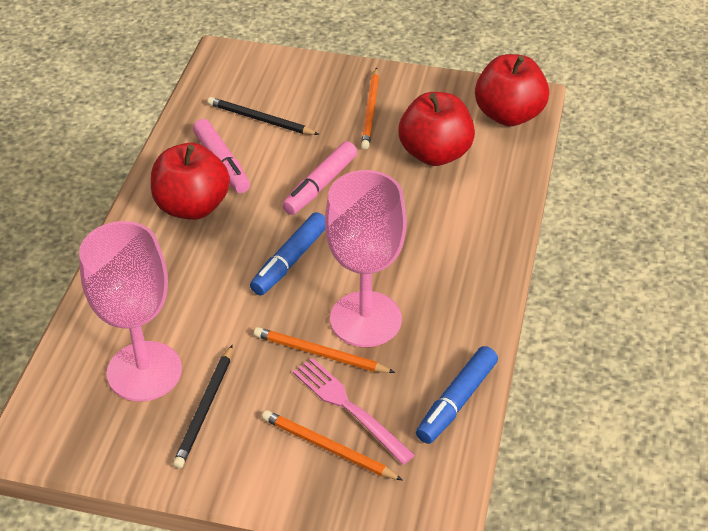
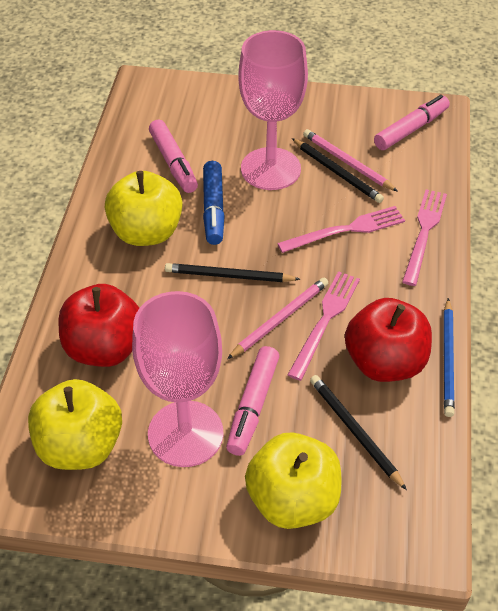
black pencil: [173,345,233,469] [207,97,320,135] = 2 -> [165,263,300,282] [292,138,384,203] [310,375,407,490] = 3
blue marker: [250,212,325,295] [416,346,498,444] = 2 -> [203,161,225,245] = 1
blue pencil: none = 0 -> [444,298,455,417] = 1
orange pencil: [254,327,395,373] [262,410,403,480] [361,68,379,149] = 3 -> none = 0
pink fork: [293,358,415,465] = 1 -> [277,206,405,253] [288,271,360,381] [402,189,447,286] = 3
pink marker: [193,119,250,193] [282,141,357,215] = 2 -> [149,120,198,193] [226,346,280,456] [374,95,450,150] = 3
pink pencil: none = 0 -> [227,278,328,359] [303,129,398,192] = 2
red apple: [151,143,230,220] [398,92,475,166] [475,54,549,126] = 3 -> [59,284,140,367] [345,298,432,382] = 2
yellow apple: none = 0 -> [28,379,122,470] [105,171,182,246] [245,432,341,529] = 3

